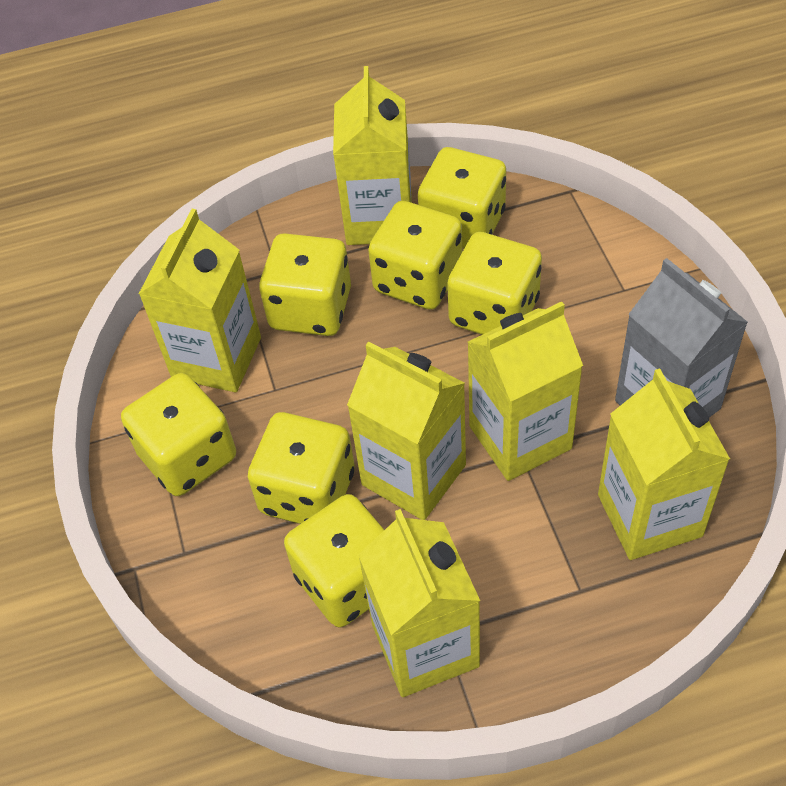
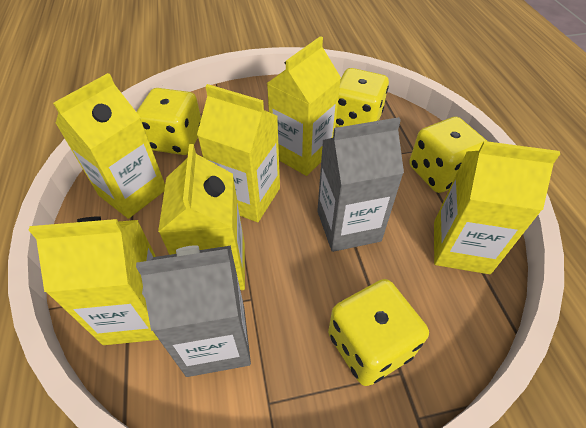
grey carton: [615,258,748,417] = 1 -> [136,245,251,377] [317,117,404,252] = 2
yellow dice: [121,373,236,496] [248,412,355,524] [259,233,351,336] [284,494,384,627] [368,201,462,310] [418,147,506,249] [447,232,542,335] = 7 -> [136,88,201,155] [328,279,429,386] [335,68,389,127] [409,117,487,193] = 4

